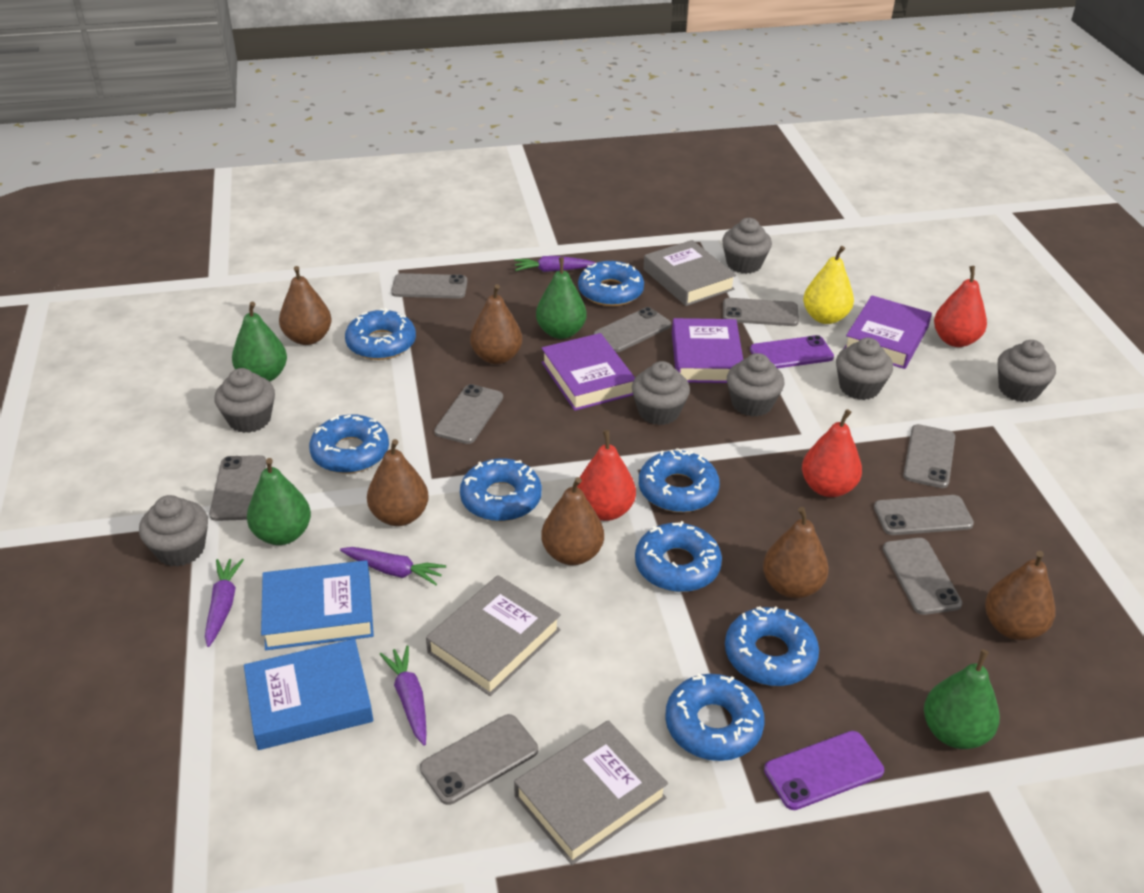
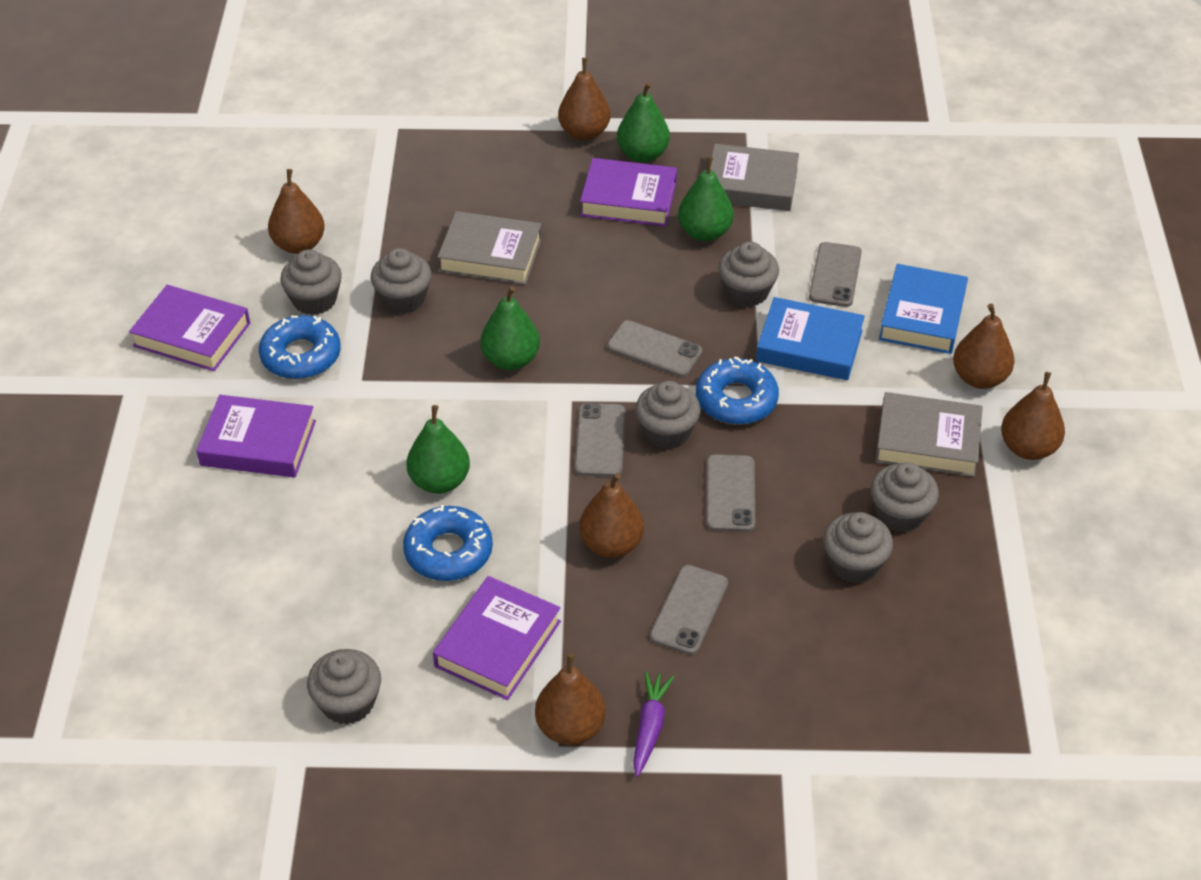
blue donut: [309,414,389,474] [345,308,416,360] [460,458,542,521] [578,261,644,306] [635,521,722,592] [639,448,720,512] [665,674,765,761] [725,606,819,686] = 8 -> [259,315,341,379] [403,505,493,581] [696,356,779,425] = 3
grey phone: [209,455,266,521] [391,273,467,299] [420,714,538,805] [434,384,503,444] [594,307,671,352] [723,298,799,326] [874,495,974,535] [883,538,962,615] [903,424,955,488] = 9 -> [574,403,626,477] [607,320,702,377] [650,565,728,655] [706,454,755,532] [809,242,862,307] = 5
purple book: [542,333,635,411] [672,318,743,383] [844,295,932,369] = 3 -> [129,285,250,371] [196,395,316,477] [433,576,561,700] [580,158,677,227] = 4
purple carrot: [205,559,244,647] [340,547,446,585] [380,645,426,746] [514,256,596,272] = 4 -> [633,672,674,777] = 1
purple phone: [750,335,834,368] [764,731,884,810] = 2 -> none = 0
red pear: [577,430,636,521] [802,409,862,497] [934,266,987,347] = 3 -> none = 0
yellow pear: [803,246,854,324] = 1 -> none = 0

